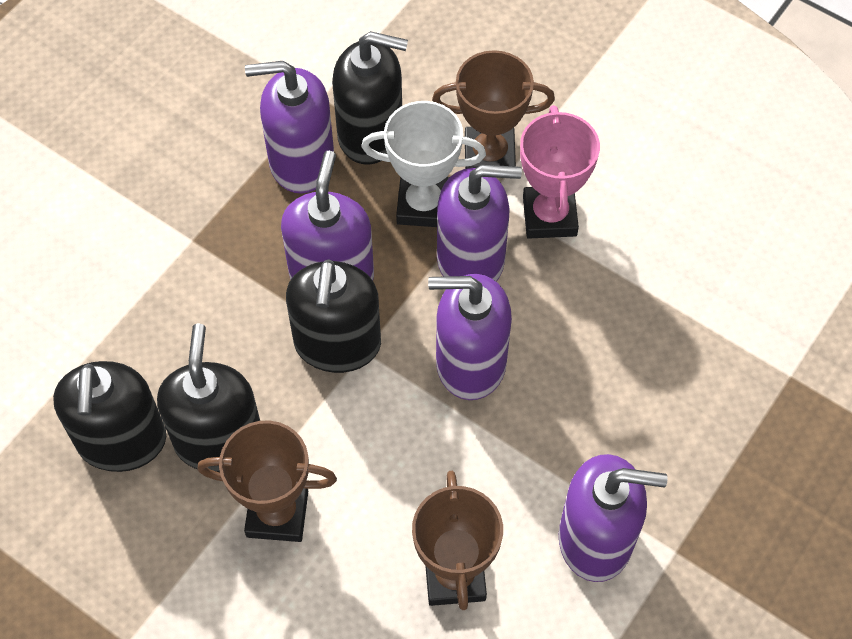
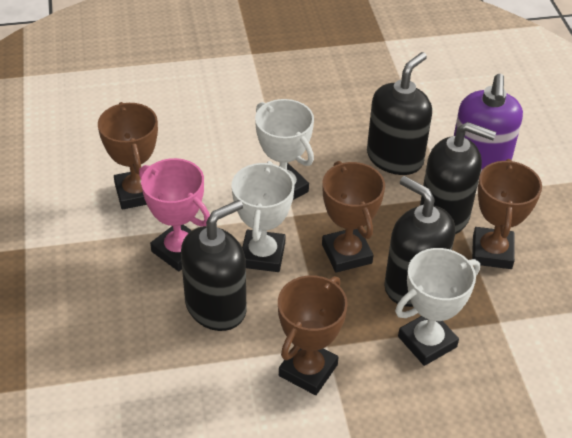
brown trophy: [197,421,337,542] [412,471,503,610] [432,50,555,169] = 3 -> [98,102,158,210] [278,275,348,395] [322,161,385,273] [472,159,542,269] = 4
purple soap dispenser: [245,61,334,194] [281,151,374,281] [428,274,512,400] [437,165,522,282] [559,454,668,582] = 5 -> [454,74,523,171] = 1
white trophy: [361,101,486,227] = 1 -> [232,161,295,272] [255,99,314,200] [395,248,480,366] = 3

